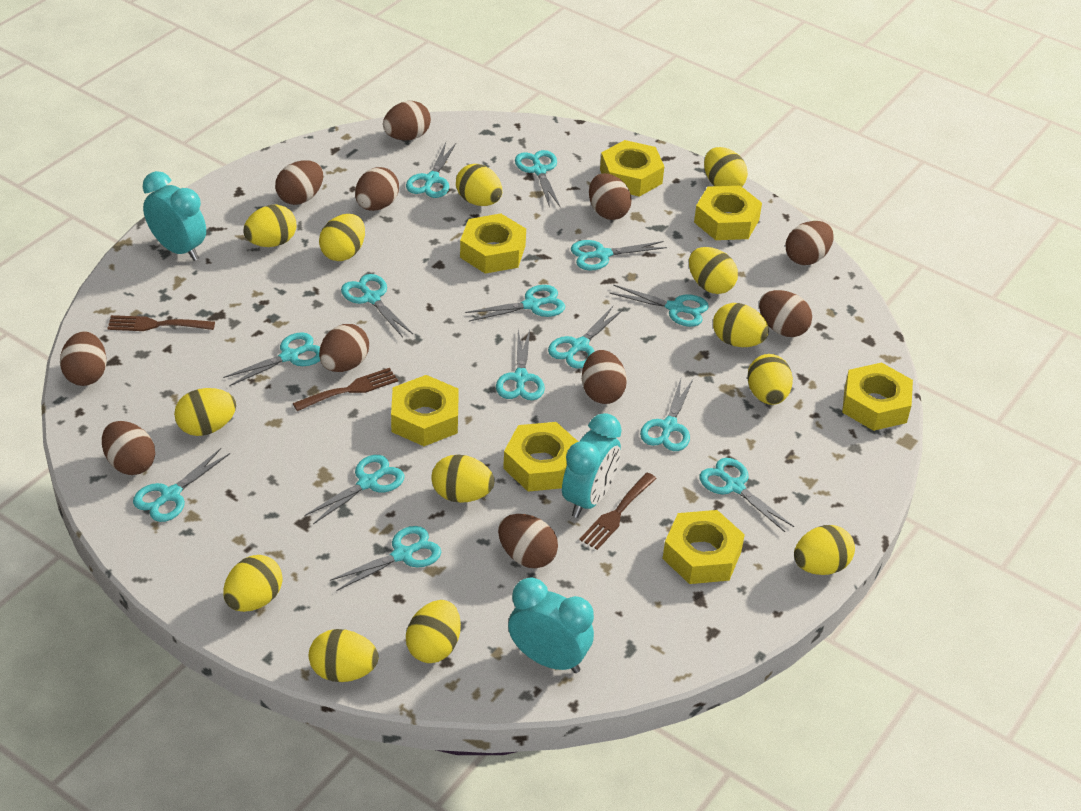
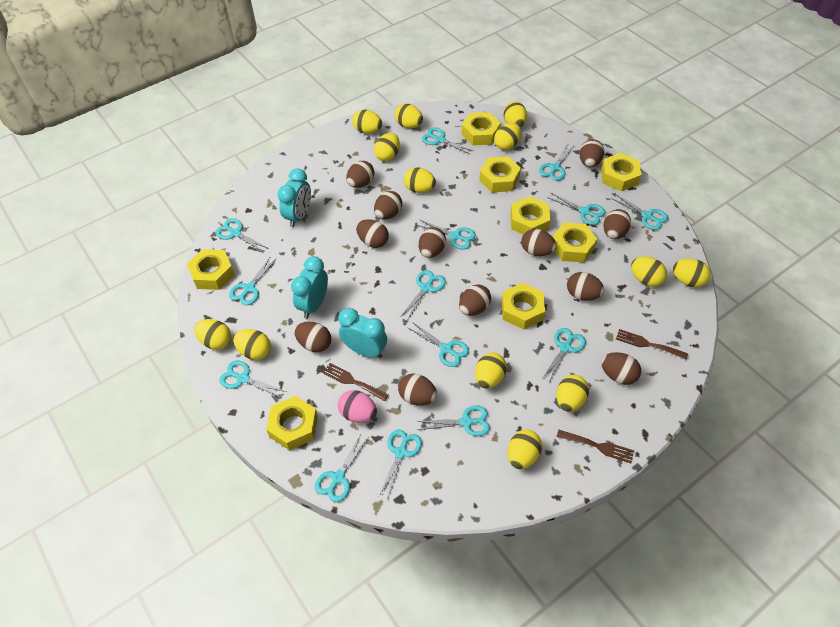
brown egg: [60,331,107,386] [102,421,155,475] [275,160,323,205] [319,324,369,372] [355,167,399,211] [383,101,431,141] [498,514,558,568] [582,350,627,404] [589,173,632,220] [759,290,812,337] [786,221,834,265] = 11 -> [294,322,331,352] [346,161,374,188] [356,219,389,248] [374,191,402,219] [398,373,437,405] [419,227,446,258] [459,284,491,316] [521,229,557,256] [567,272,604,301] [579,140,604,167] [601,352,641,385] [603,209,631,239] = 12
pink egg: none = 0 -> [338,390,377,423] = 1
yellow nut: [391,375,459,446] [460,214,526,274] [503,422,578,492] [600,140,664,197] [663,510,745,584] [694,186,762,240] [842,362,913,431] = 7 -> [187,249,235,290] [266,396,318,450] [461,112,501,145] [479,156,521,193] [502,283,545,330] [510,196,550,235] [553,223,597,262] [601,153,641,191] = 8

